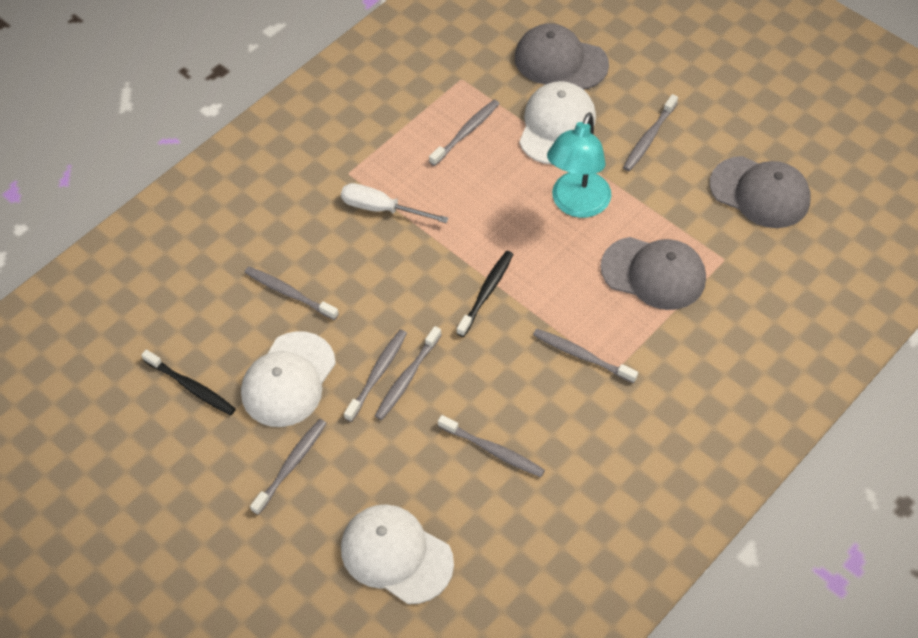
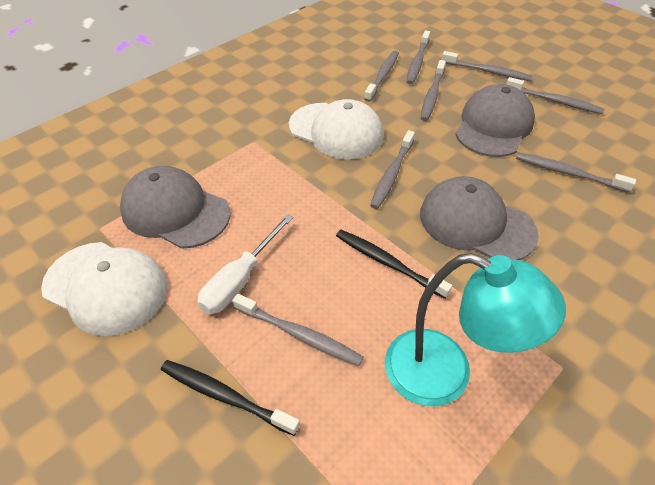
white cap: [241,331,336,427] [341,504,454,604] [519,81,596,165] = 3 -> [41,242,167,336] [289,99,384,160] = 2

